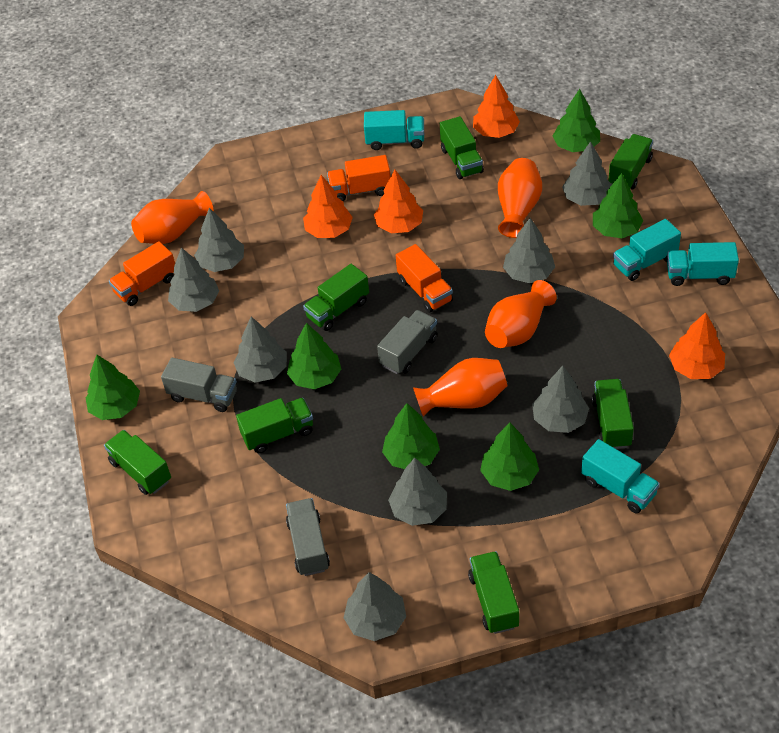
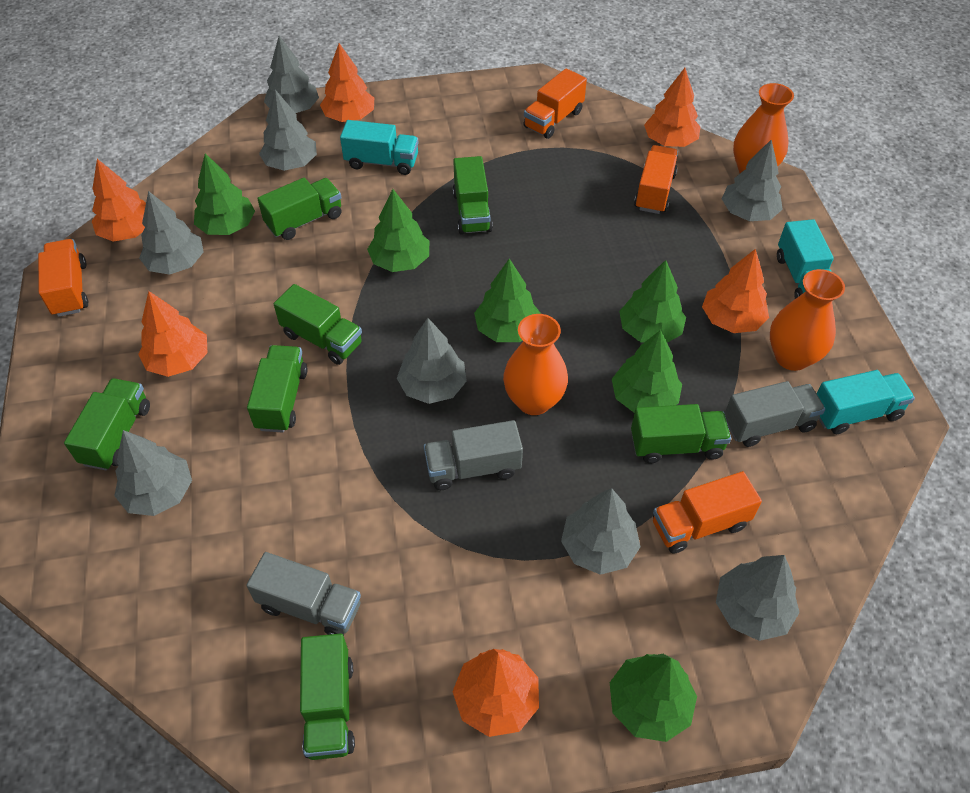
orange tree: [303,175,353,238] [374,170,423,233] [473,75,520,138] [669,312,725,379] = 4 -> [92,159,146,242] [138,291,207,377] [320,43,374,122] [453,649,539,737] [644,68,701,147] [702,249,769,333] = 6
orange truck: [109,241,175,306] [327,155,391,202] [396,244,453,313] = 3 -> [38,239,88,317] [524,68,587,139] [634,145,678,214] [653,471,762,554] = 4
orange vase: [131,191,214,244] [413,358,508,417] [485,280,557,348] [498,158,542,238] = 4 -> [503,314,568,415] [733,83,794,173] [770,269,845,371] = 3
turquoise truck: [364,110,424,150] [581,439,660,513] [613,219,681,281] [667,242,739,286] = 4 -> [340,120,419,175] [777,219,834,299] [817,370,915,434] = 3

